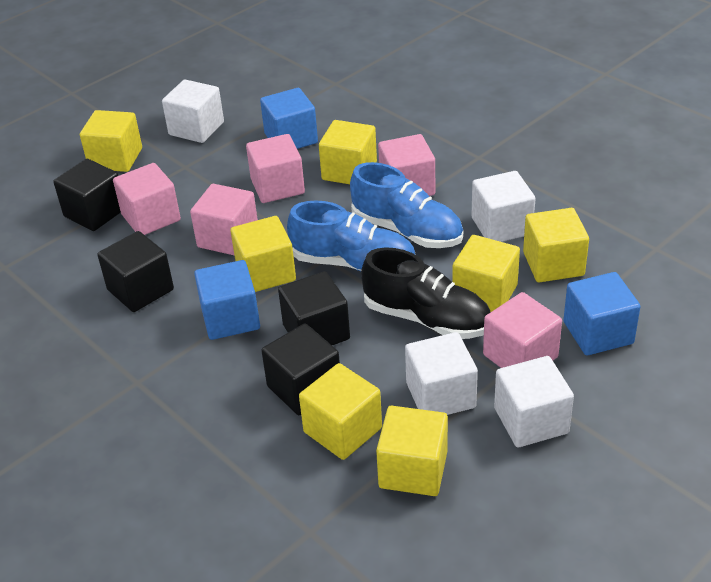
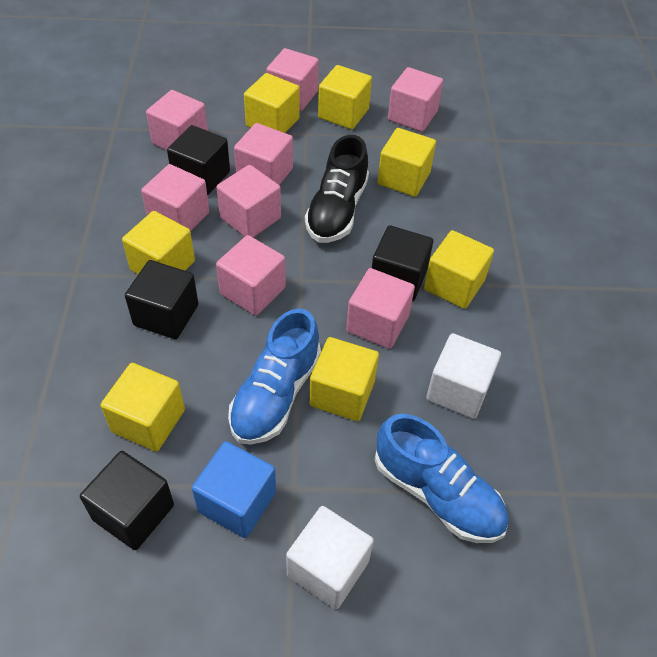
blue cube: [194,260,260,340] [260,88,318,149] [563,272,641,355] = 3 -> [192,441,276,538] = 1
pink cube: [113,163,181,235] [190,184,258,255] [246,134,305,203] [378,134,435,196] [483,292,562,368] = 5 -> [141,164,209,232] [146,90,208,150] [216,235,286,316] [217,165,281,237] [234,123,293,185] [266,48,319,111] [346,268,415,349] [388,67,443,132] = 8
white cube: [162,79,224,143] [405,332,478,415] [471,171,536,242] [494,356,574,447] = 4 -> [286,506,374,609] [426,333,501,419] = 2

